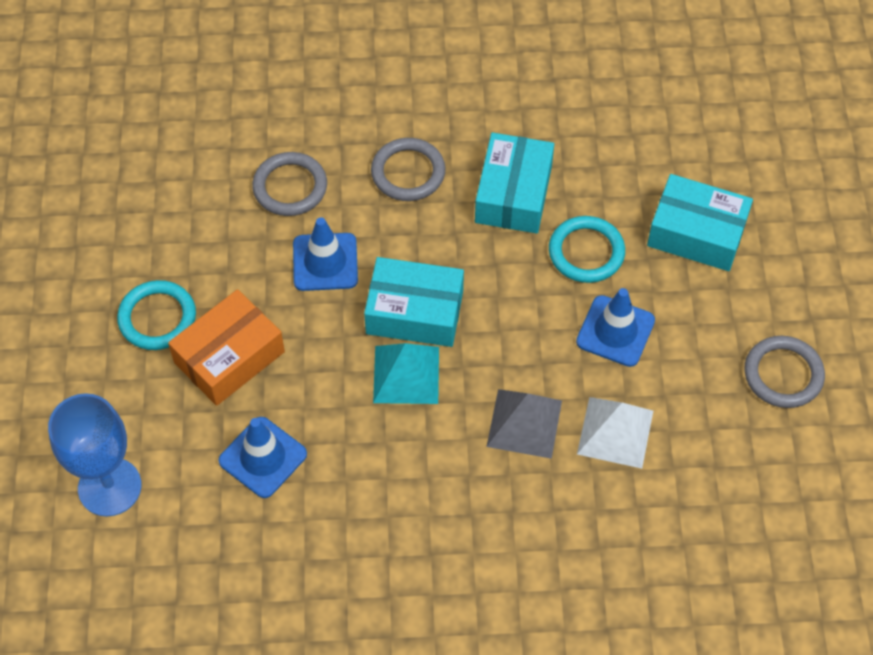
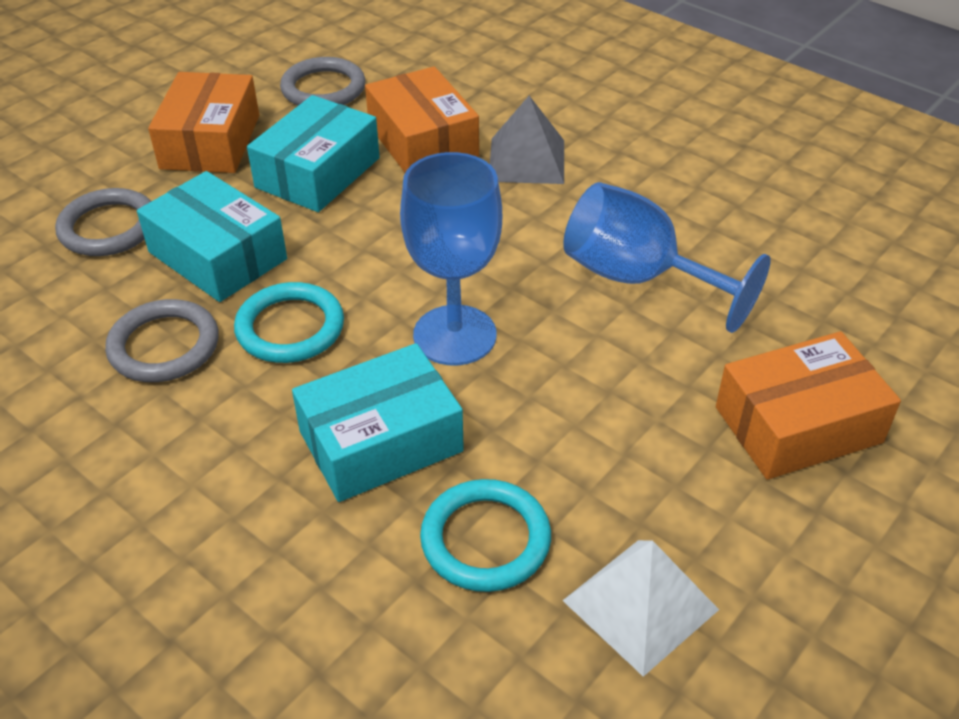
blue goblet: [48,393,142,517] = 1 -> [400,152,502,365] [563,182,771,333] = 2
blue traffic cone: [219,417,307,498] [293,217,358,291] [576,288,655,367] = 3 -> none = 0
orange box: [168,289,285,406] = 1 -> [148,72,259,173] [365,66,479,172] [716,331,901,480] = 3
turquoise pyramid: [373,343,439,404] = 1 -> none = 0

